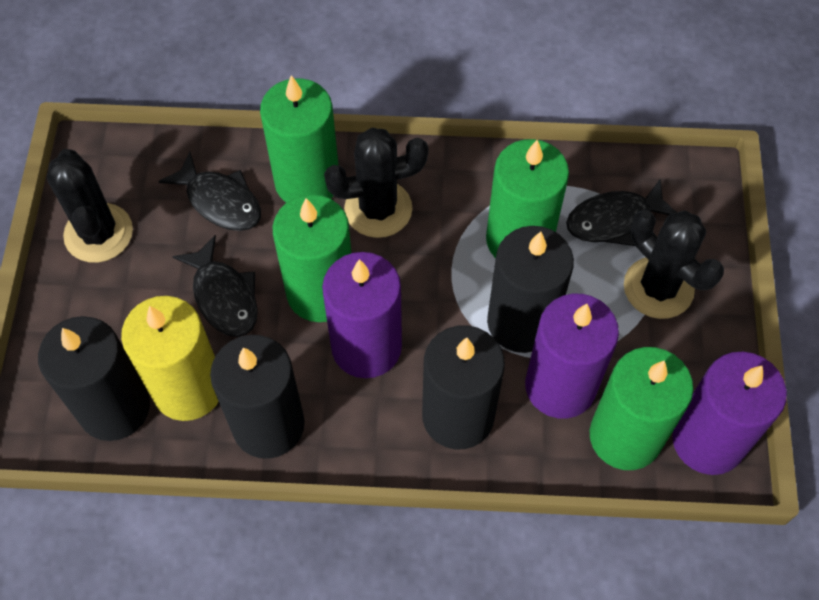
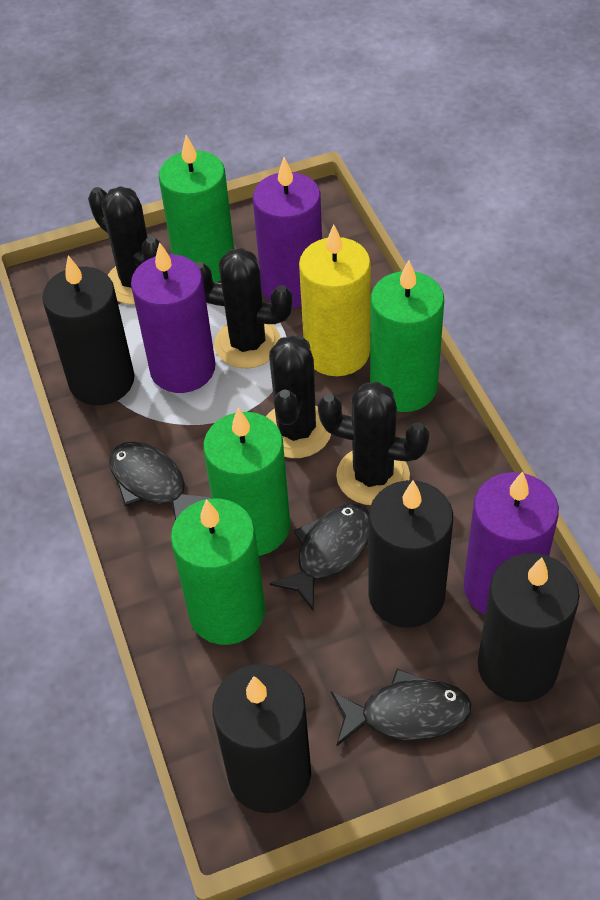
black cactus: [47,149,133,263] [324,128,428,238] [624,210,724,319] = 3 -> [88,186,162,305] [196,248,293,368] [266,335,331,458] [318,382,430,505] = 4

